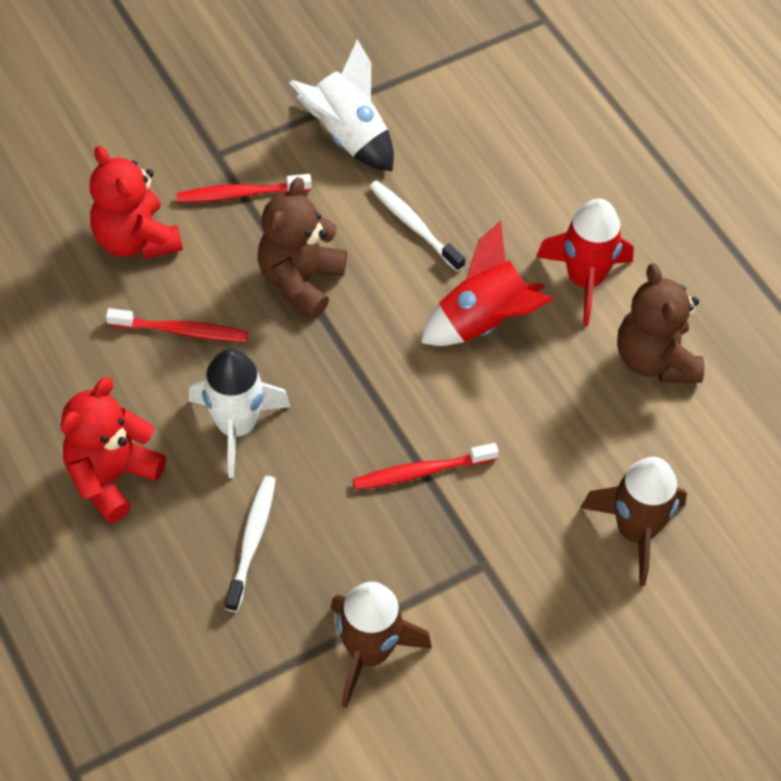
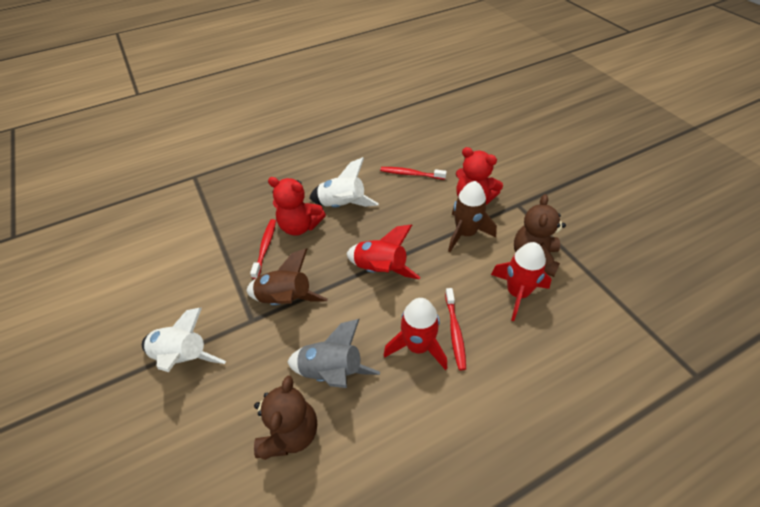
grey rocket: none = 0 -> [288,319,380,388] = 1
red rocket: [421,221,554,346] [536,199,634,326] = 2 -> [347,225,421,279] [384,298,447,370] [491,242,552,321] = 3
white toothbrush: [225,476,276,612] [369,181,465,272] = 2 -> none = 0

